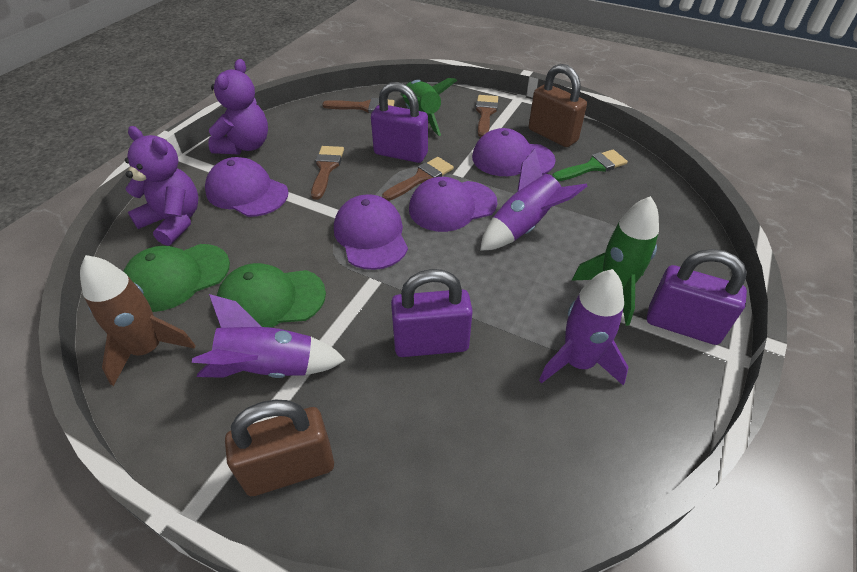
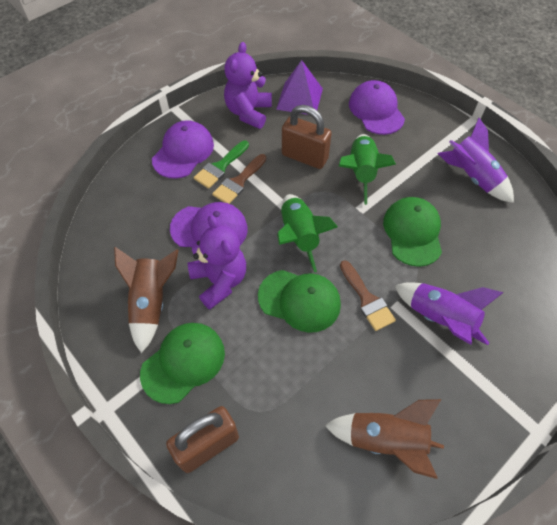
brown brush: [311,146,344,200] [322,98,395,113] [382,157,454,201] [476,95,498,137] = 4 -> [212,154,266,204] [340,260,396,331] = 2
brown rocket: [80,255,196,386] = 1 -> [114,247,178,353] [325,399,444,479] = 2
green cap: [123,244,230,312] [217,263,326,328] = 2 -> [140,323,225,404] [258,270,341,333] [383,197,442,267] = 3
purple cap: [205,157,288,217] [334,194,408,270] [409,177,497,232] [472,128,556,176] = 4 -> [152,120,214,179] [170,202,248,247] [349,80,405,135] = 3
purple padlock: [371,82,428,163] [391,269,473,357] [647,249,747,345] = 3 -> none = 0
purple pyramid: none = 0 -> [276,60,323,115] = 1
purple rocket: [192,294,345,378] [480,149,587,251] [539,269,628,386] = 3 -> [395,282,504,345] [438,118,514,203] = 2

